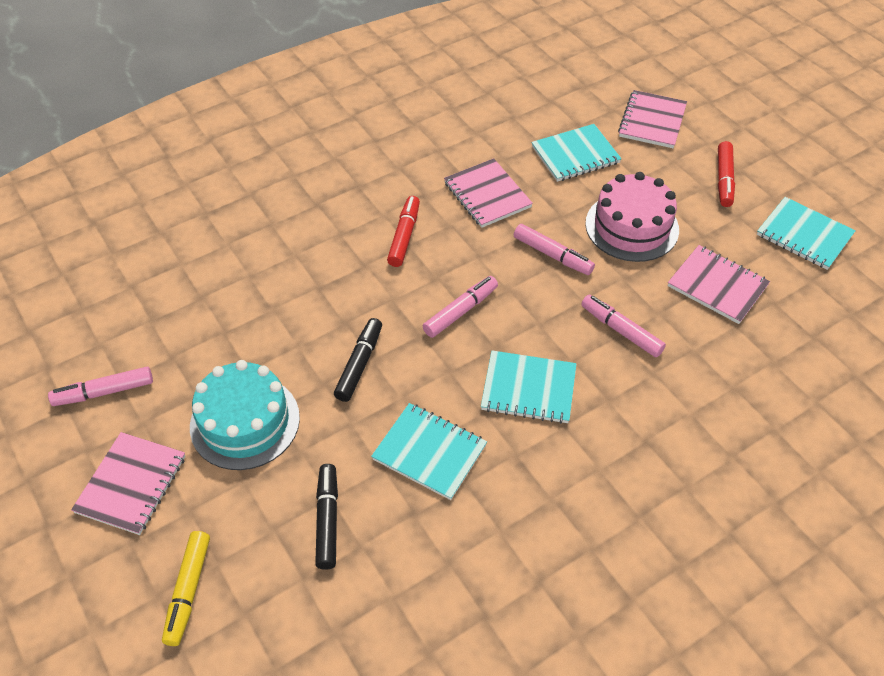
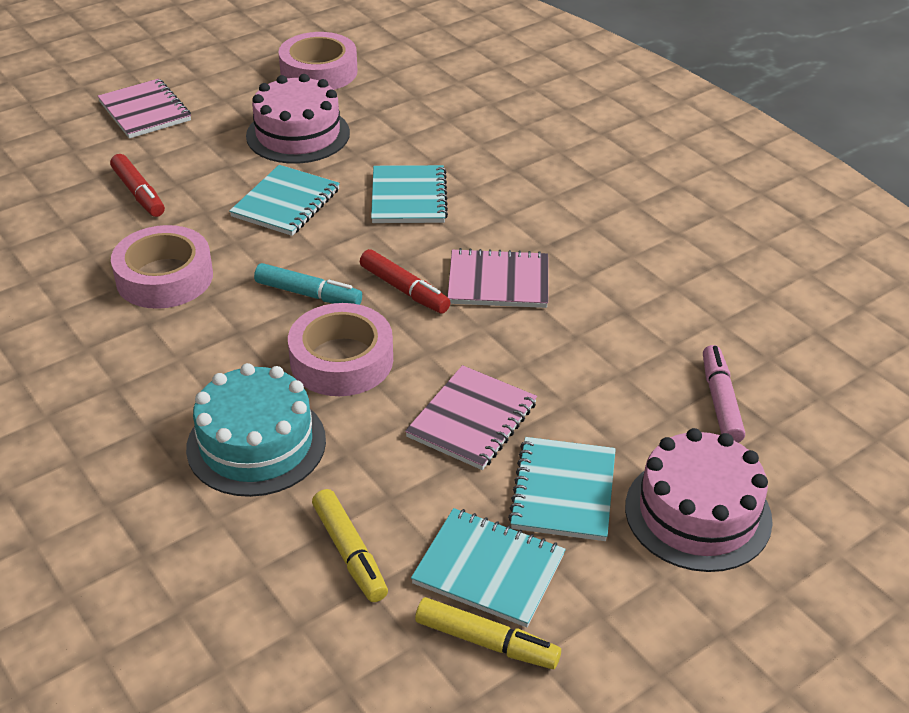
black marker: [315,464,338,570] [334,318,382,402] = 2 -> none = 0
pink cake: [585,172,679,262] = 1 -> [246,74,350,163] [625,428,773,572] = 2
pink marker: [48,367,153,406] [423,276,498,338] [514,224,595,275] [581,295,666,357] = 4 -> [703,345,745,443] = 1
pink notebook: [71,432,186,535] [444,158,533,228] [618,90,687,148] [668,245,770,324] = 4 -> [98,79,191,139] [405,365,537,470] [448,248,548,308] = 3
pink tape: none = 0 -> [111,225,213,309] [278,32,357,90] [288,303,393,396] = 3
turquoise marker: none = 0 -> [254,263,362,305] = 1
yellow marker: [162,531,210,646] = 1 -> [312,489,388,602] [415,597,561,669] = 2

